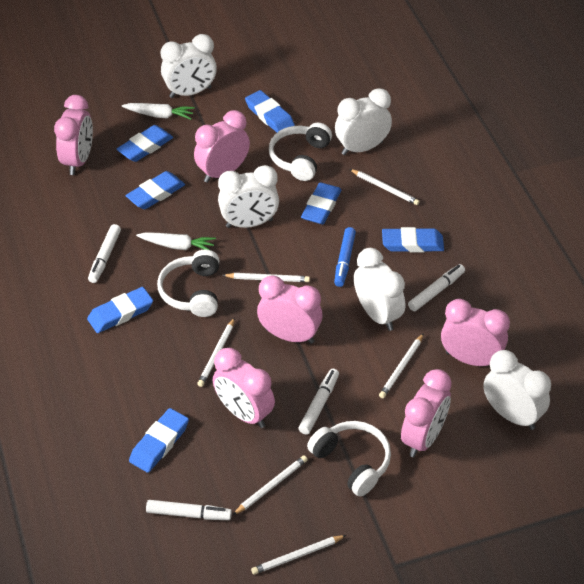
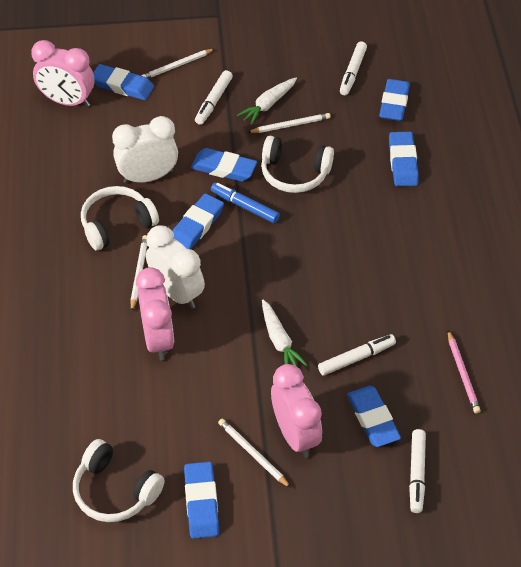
pink clock: [54,95,93,175] [194,110,250,183] [213,348,275,428] [257,275,323,344] [401,369,452,457] [441,299,510,366] = 6 -> [31,40,94,107] [136,267,174,360] [271,364,322,458] = 3
pink pencil: none = 0 -> [448,330,481,413] = 1
white clock: [161,34,217,98] [218,165,279,228] [335,88,392,155] [354,248,405,331] [483,350,551,430] = 5 -> [112,116,178,184] [146,225,205,309] = 2
white pencil: [197,318,235,387] [223,273,310,282] [233,455,308,515] [251,535,346,575] [350,169,420,205] [379,333,424,398] = 6 -> [130,235,147,311] [141,49,214,79] [218,419,291,488] [247,113,331,133] = 4

